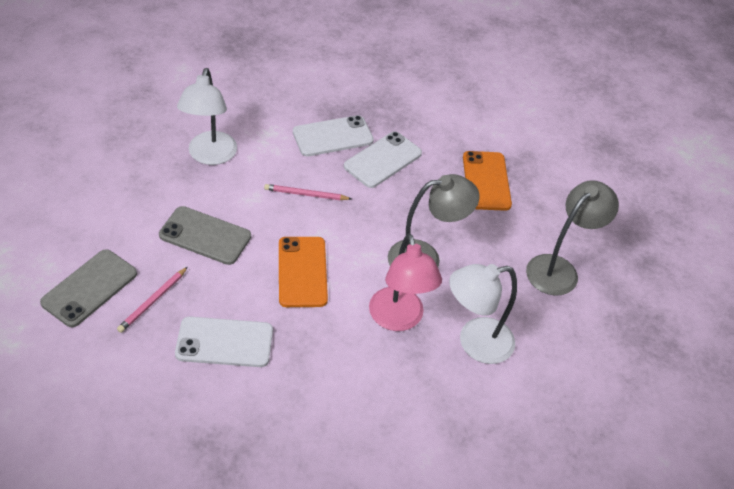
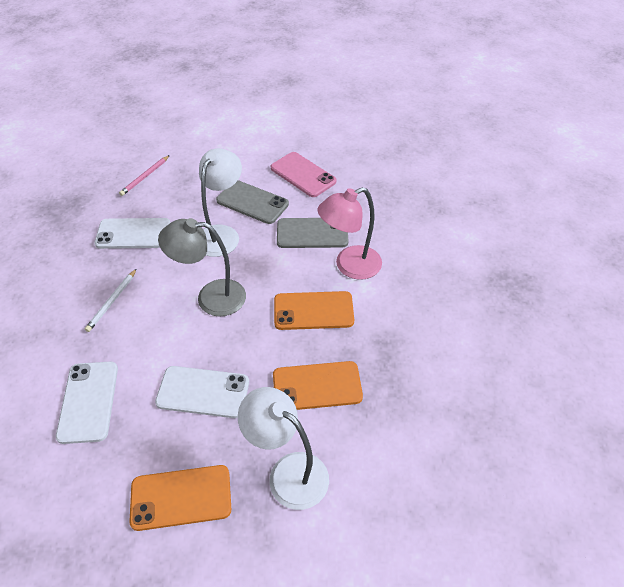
grey lamp: [388,174,480,267] [526,180,619,295] = 2 -> [158,218,246,316] = 1
orange phone: [279,237,328,307] [463,151,512,211] = 2 -> [129,465,231,531] [273,361,363,410] [274,291,354,330] = 3
pink pencil: [117,267,188,333] [264,184,351,200] = 2 -> [119,155,170,196] = 1
pink phone: none = 0 -> [271,152,337,197] = 1
white pencil: none = 0 -> [85,269,136,332] = 1

